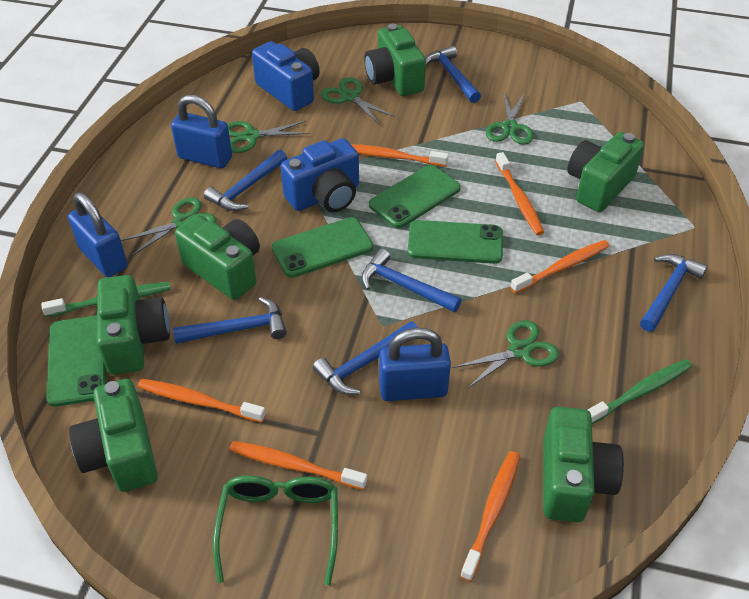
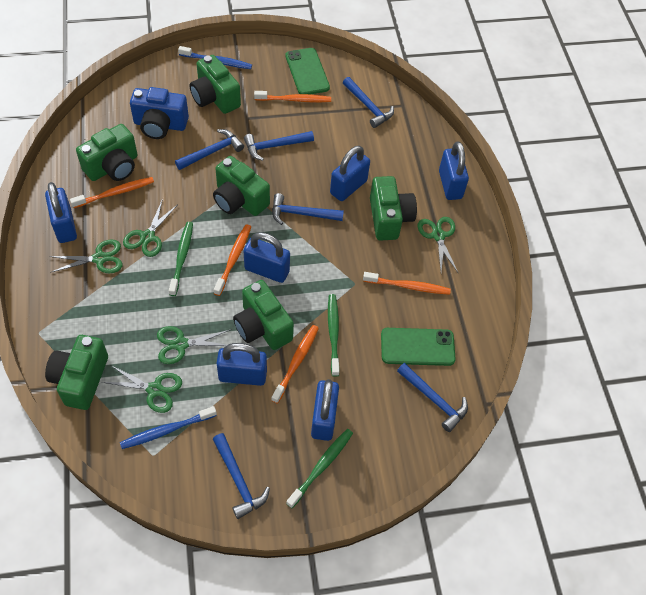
blue camera: [252,41,320,111] [281,138,359,212] = 2 -> [130,87,189,139] = 1
blue padlock: [68,192,128,277] [171,95,232,168] [379,328,451,401] = 3 -> [45,182,77,243] [216,343,267,386] [244,232,290,283] [311,379,339,441] [330,146,370,201] [439,142,469,200] = 6
blue toothbrush: none = 0 -> [120,406,217,449] [178,46,252,69] = 2
green glasses: [213,475,338,586] = 1 -> none = 0
green phone: [46,315,107,407] [272,217,373,278] [369,165,461,228] [408,220,503,264] = 4 -> [286,48,330,95] [381,328,456,366] = 2
green toothbrush: [41,282,171,317] [588,359,692,424] = 2 -> [169,222,193,296] [286,429,353,508] [328,294,340,377] = 3
orange toothbrush: [138,379,266,423] [229,441,367,490] [351,144,449,167] [460,451,520,582] [495,152,544,235] [510,240,609,294] = 6 -> [70,177,154,208] [214,224,251,296] [254,91,331,103] [271,325,319,404] [363,272,451,295] = 5

